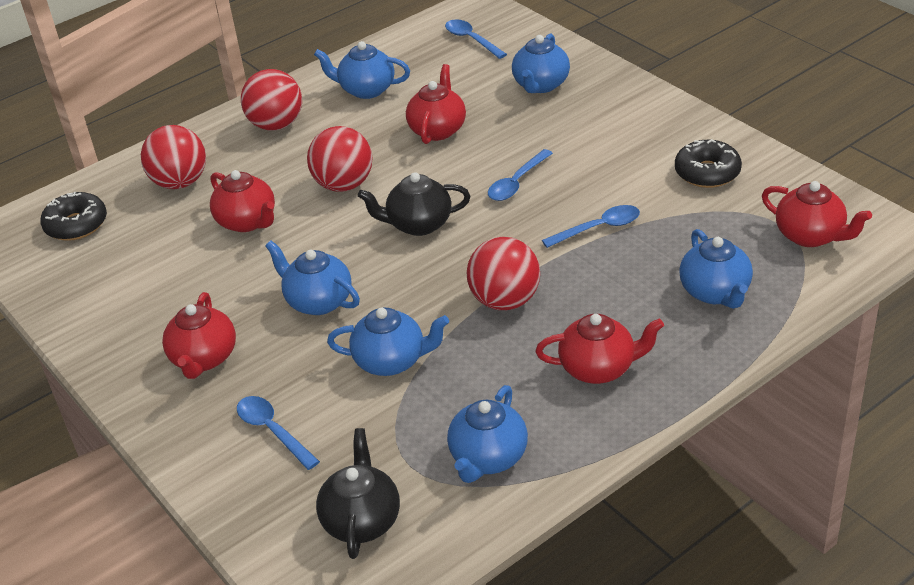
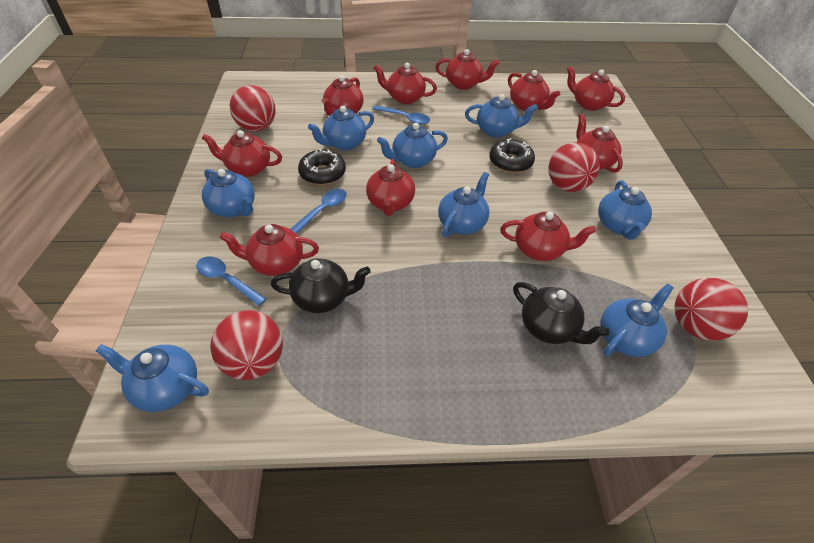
blue spoon: [237,396,320,470] [445,19,507,59] [488,149,553,201] [542,205,640,248] = 4 -> [196,257,267,306] [291,189,347,234] [372,105,430,125] = 3
blue teapot: [265,241,360,315] [314,41,410,99] [327,308,449,376] [447,385,528,483] [512,34,570,93] [679,229,753,309] = 6 -> [96,344,209,412] [202,169,255,217] [308,106,374,150] [377,123,448,168] [438,172,489,237] [465,94,538,137] [598,180,652,240] [600,284,673,357] = 8
red teapot: [162,292,236,379] [210,170,275,232] [406,64,466,144] [535,314,664,384] [762,181,872,247] = 5 -> [202,130,282,177] [219,224,319,276] [322,75,364,116] [366,159,415,216] [374,63,437,104] [435,49,499,90] [500,212,596,261] [508,70,560,111] [567,66,625,111] [576,114,623,173] = 10

